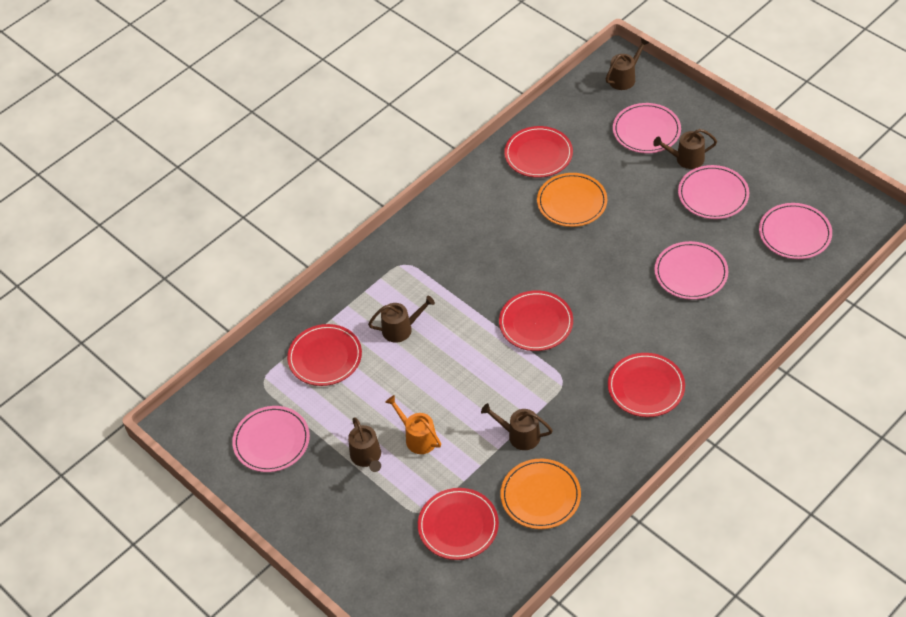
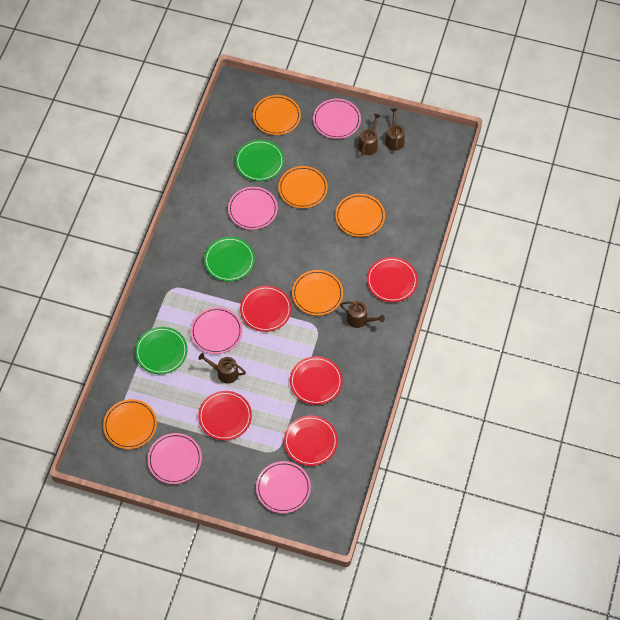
brown watering can: [348,417,381,472] [368,296,435,343] [481,403,553,450] [606,38,649,90] [653,129,717,169] = 5 -> [198,353,246,384] [340,301,385,328] [358,114,381,155] [385,108,405,151] = 4
green plate: none = 0 -> [135,327,188,374] [204,237,255,282] [235,140,284,181] = 3
orange plate: [501,459,581,529] [537,173,607,227] = 2 -> [103,399,157,449] [253,95,301,135] [278,166,328,208] [292,270,343,316] [335,194,385,237] = 5
orange watering can: [385,395,441,454] = 1 -> none = 0

